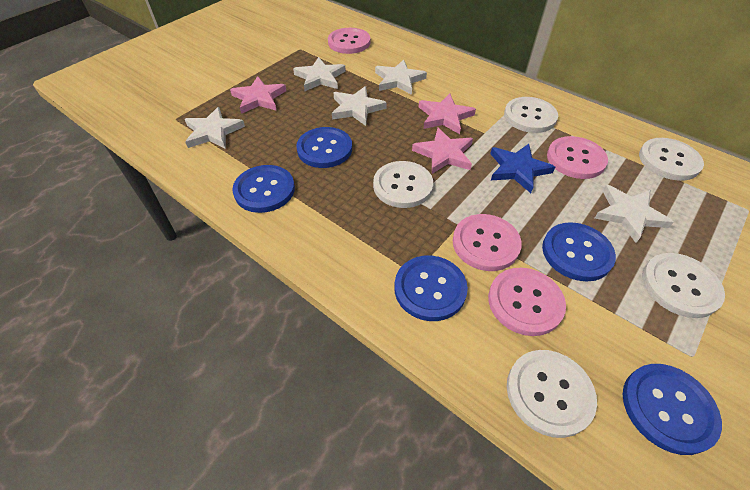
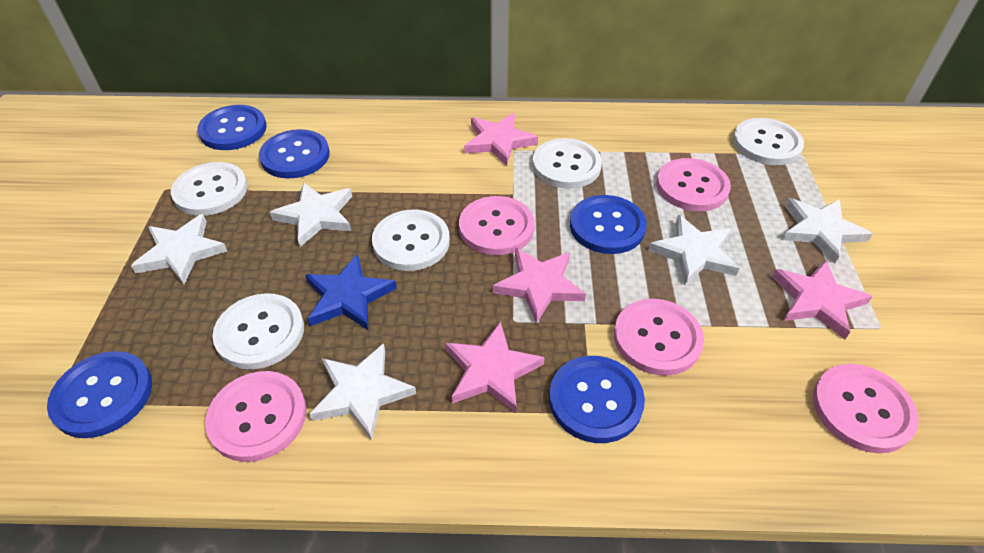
pink button: [328,28,370,54] [453,214,522,271] [488,268,566,336] [547,136,608,179] = 4 -> [205,371,306,462] [459,196,535,255] [614,299,704,376] [657,158,731,211] [813,364,919,453] = 5
pink star: [230,76,287,114] [412,128,473,174] [419,94,476,134] = 3 -> [445,321,545,413] [464,113,538,166] [493,248,586,323] [772,260,873,339] = 4

